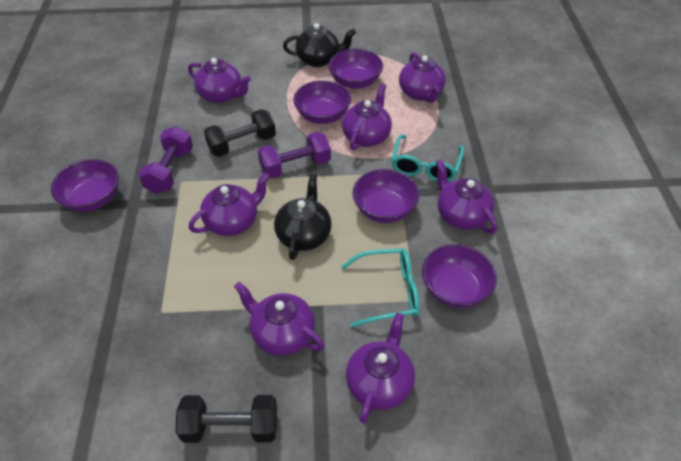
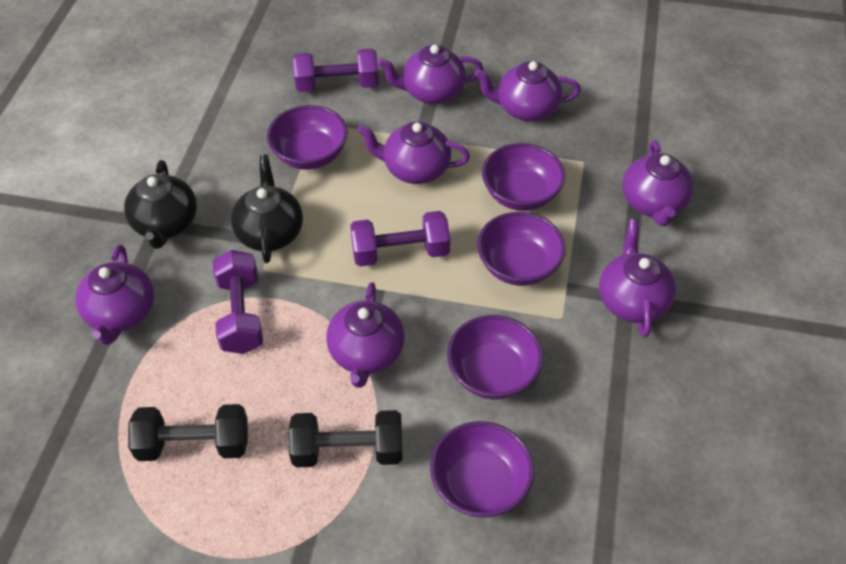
purple dumbbell: [138,126,193,194] [258,132,331,179] = 2 -> [213,250,263,354] [293,49,379,92] [350,211,450,267] = 3
turquoise glasses: [341,248,420,328] [392,135,464,182] = 2 -> none = 0

